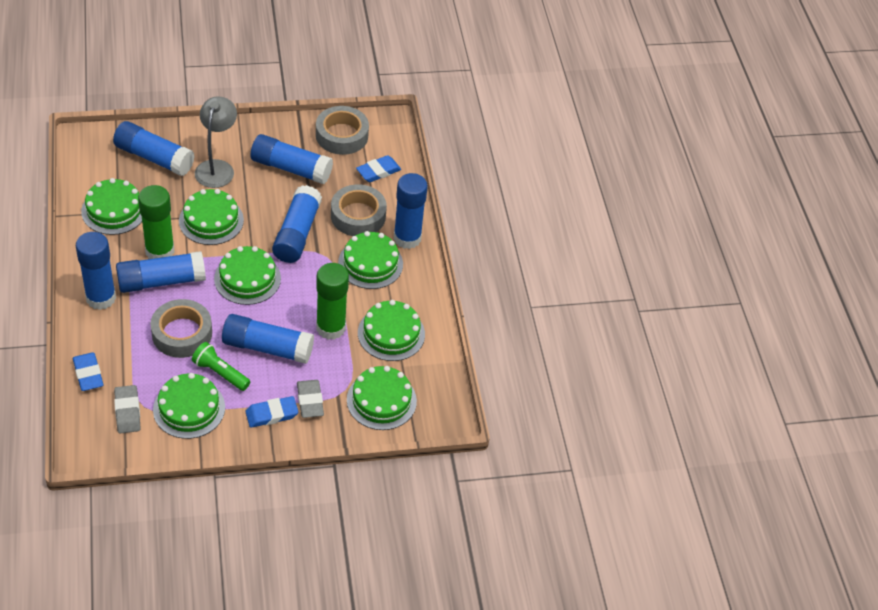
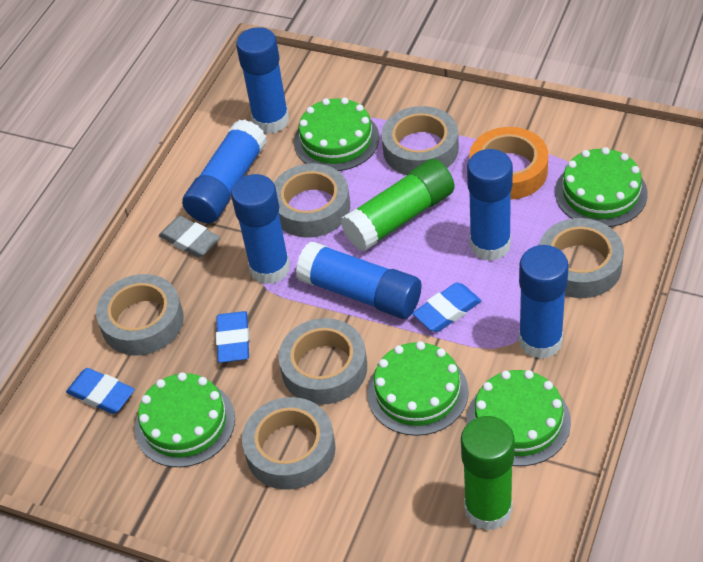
blue glue stick: [76,232,116,310] [113,121,195,176] [116,251,206,293] [222,314,314,364] [251,134,333,184] [272,185,322,263] [394,173,428,249] = 7 -> [182,120,267,223] [231,174,290,284] [236,27,289,134] [296,241,422,319] [467,149,513,261] [519,245,569,359] = 6
green cake: [81,178,142,235] [153,373,225,439] [179,189,244,245] [214,246,281,305] [338,231,403,289] [347,366,417,430] [358,300,425,361] = 7 -> [135,372,235,467] [294,97,379,171] [367,341,469,436] [466,370,571,466] [555,147,647,227] = 5
green flashlight: [192,342,250,391] = 1 -> none = 0
grey eraser: [114,385,141,433] [297,380,324,418] = 2 -> [159,216,221,258] = 1
grey lamp: [195,96,237,188] = 1 -> none = 0
grey tape: [150,299,212,358] [316,106,369,155] [331,184,387,236] = 3 -> [96,274,184,355] [242,397,336,490] [274,163,350,238] [278,318,367,405] [381,106,459,175] [539,218,624,298] = 6
orange tape: none = 0 -> [470,127,548,200] = 1

